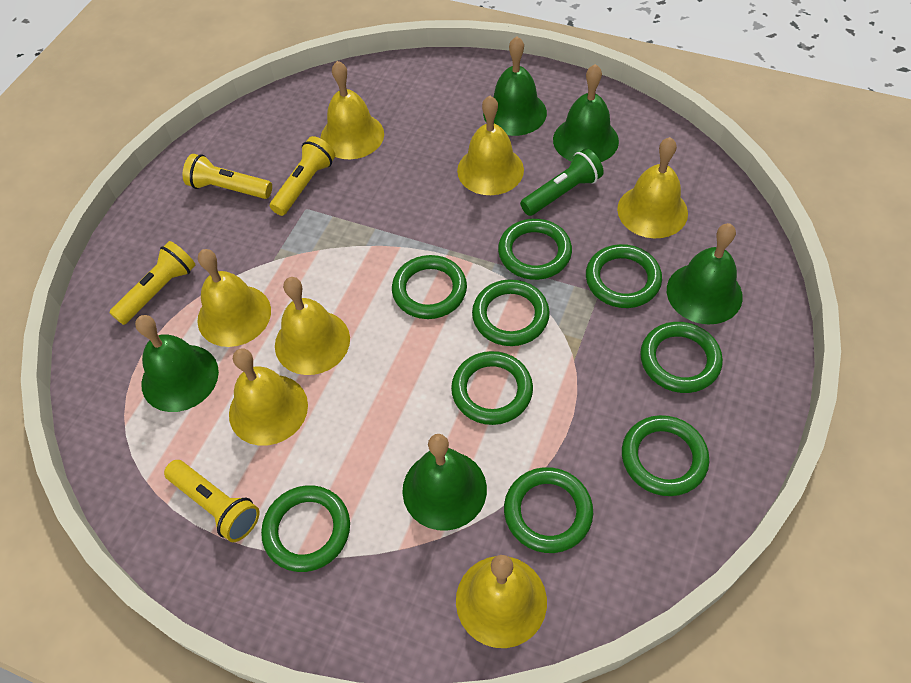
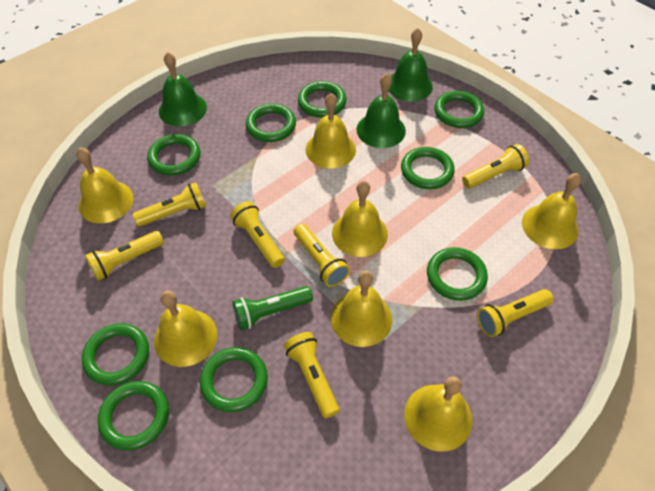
green bell: [135,315,219,412] [402,434,487,530] [483,36,547,136] [553,64,619,162] [667,223,743,324] = 5 -> [159,52,207,126] [356,73,406,148] [389,28,433,102] = 3
yellow flashlight: [109,241,195,325] [164,460,260,542] [183,154,272,199] [270,136,335,216] = 4 -> [85,231,164,281] [133,182,206,227] [230,201,285,268] [284,332,339,418] [294,224,350,287] [462,144,529,188] [477,289,554,337] = 7

